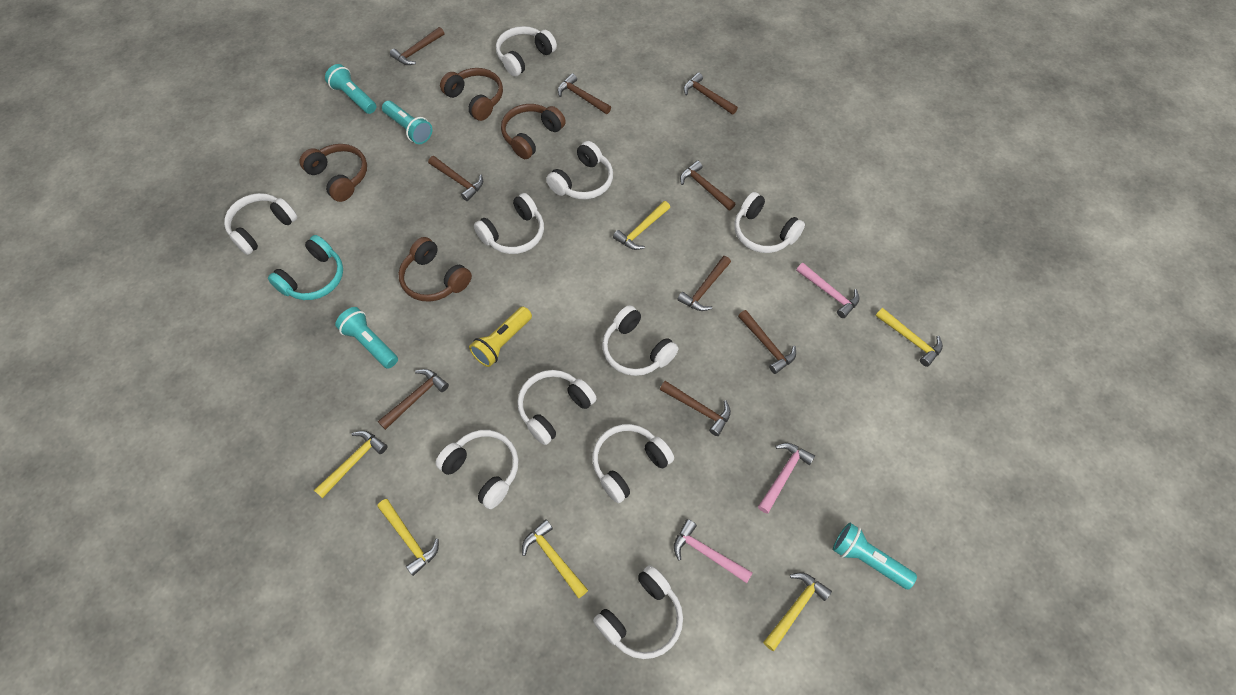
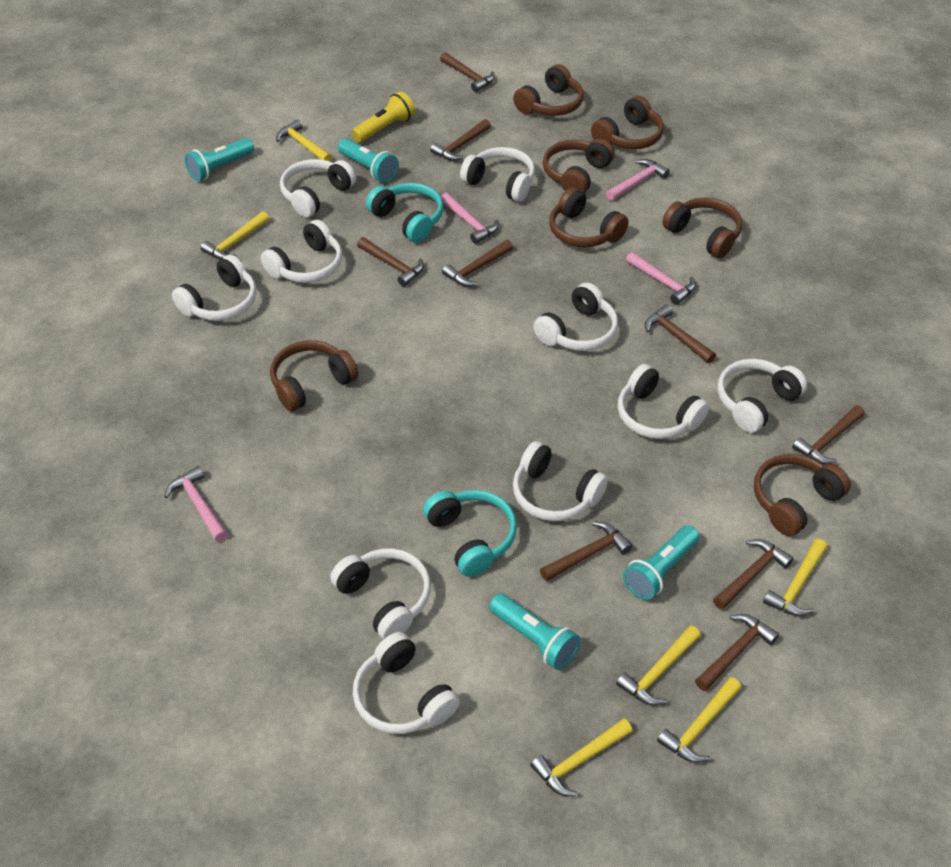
brown headphones: [300,144,367,202] [398,237,472,302] [440,68,503,121] [501,104,566,159] = 4 -> [270,340,358,412] [513,64,584,116] [543,138,615,193] [549,187,628,247] [591,96,664,149] [663,198,742,258] [754,454,851,536] = 7
pink hammer: [674,519,753,583] [758,443,815,513] [796,263,860,318] = 3 -> [164,466,228,542] [441,193,499,244] [606,159,670,201] [626,252,696,305] = 4
turquoise headphones: [268,235,343,300] = 1 -> [366,183,444,242] [423,490,517,577] = 2

